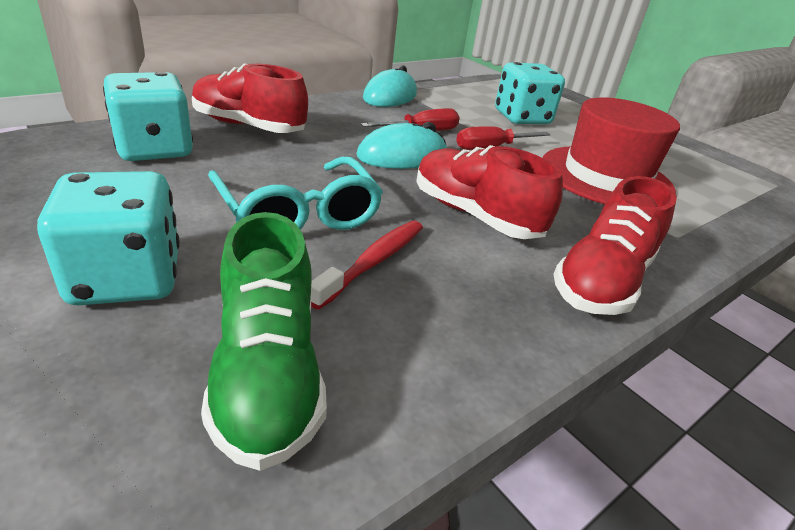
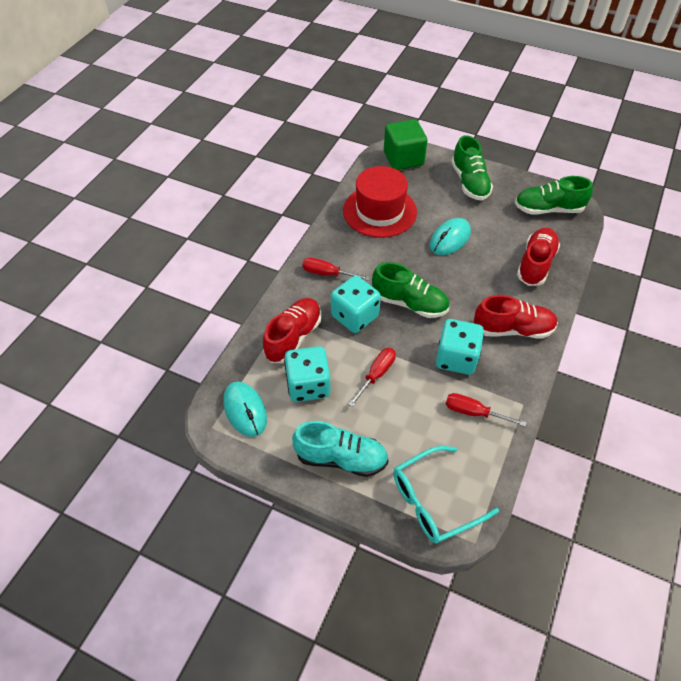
green cube: none = 0 -> [384,119,427,170] = 1
green shoe: [201,212,327,471] = 1 -> [372,262,449,318] [451,136,493,200] [515,176,593,215] = 3
red screwdriver: [361,108,460,131] [456,126,551,150] = 2 -> [302,257,370,281] [348,348,396,407] [446,393,527,427] = 3
red toothbrush: [311,221,423,310] = 1 -> none = 0
turquoise shoe: none = 0 -> [292,421,389,477] = 1

